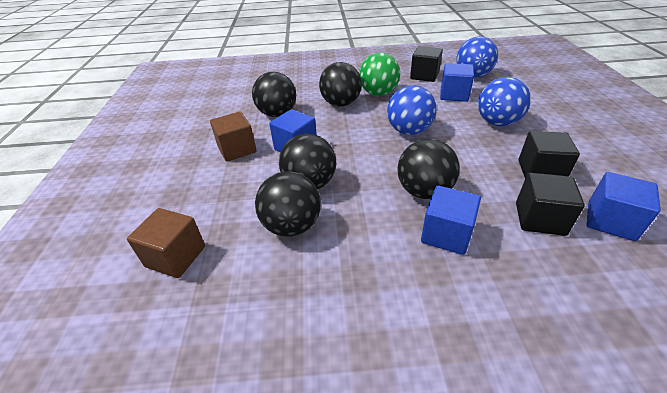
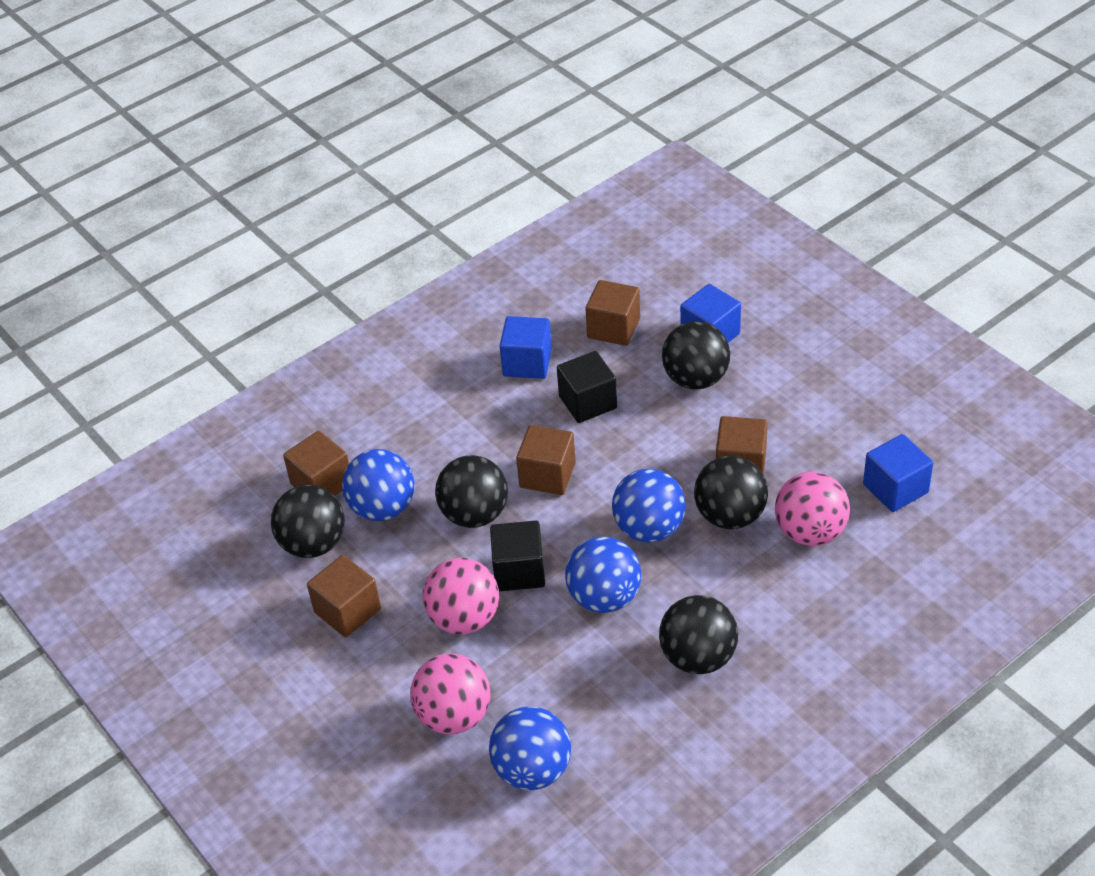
black cube: [410,46,443,82] [516,173,585,236] [518,131,580,178] = 3 -> [490,521,545,591] [557,351,617,423] = 2
blue ball: [387,85,437,135] [457,36,498,78] [478,77,531,126] = 3 -> [342,449,414,521] [489,706,571,790] [565,537,642,613] [612,469,686,542] = 4
blue cube: [269,109,317,153] [421,186,481,255] [440,63,474,102] [586,172,661,241] = 4 -> [500,316,552,379] [680,284,741,343] [863,434,933,512] = 3
brown cube: [127,208,205,278] [210,112,257,162] = 2 -> [283,431,349,496] [307,555,381,637] [516,425,576,495] [585,280,640,346] [716,416,768,475] = 5
green ball: [359,53,400,96] = 1 -> none = 0
pink ball: none = 0 -> [410,654,491,734] [423,558,499,635] [775,472,850,546] = 3

